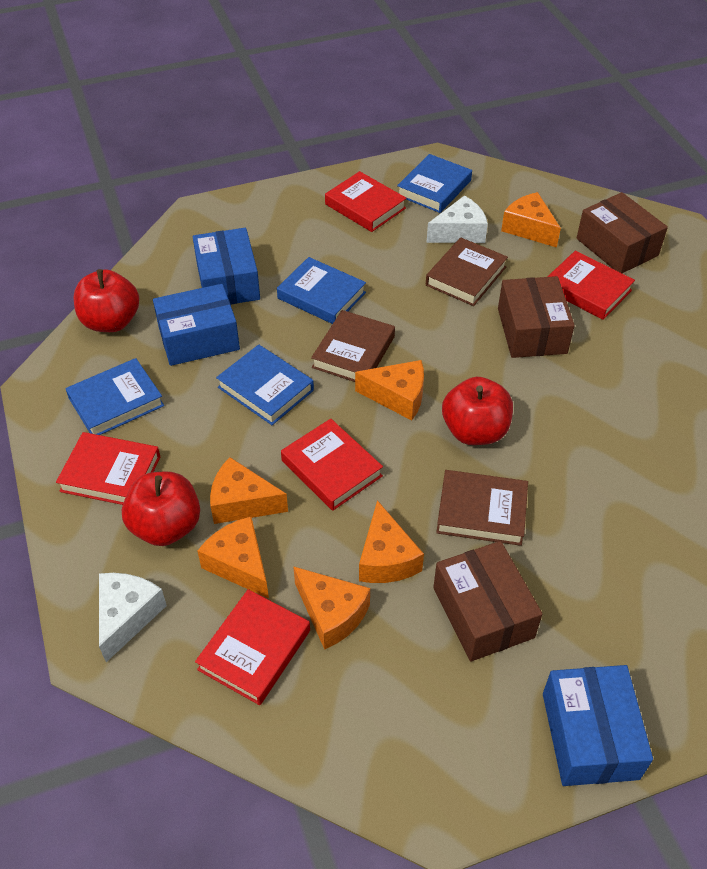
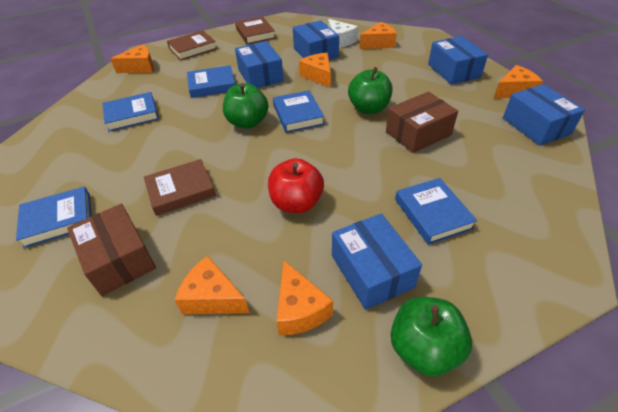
blue book: [65,358,164,435] [216,344,314,425] [277,257,366,324] [397,154,472,213] = 4 -> [16,186,92,248] [102,92,159,132] [187,65,235,98] [273,90,324,133] [395,178,477,245] = 5
blue box: [153,284,240,366] [193,228,260,305] [543,665,653,786] = 3 -> [235,41,284,88] [293,20,339,60] [332,213,422,310] [428,36,488,85] [503,84,585,146] = 5
brown box: [433,541,542,662] [498,276,575,358] [577,192,668,273] = 3 -> [67,204,156,296] [386,92,458,153] = 2
green apple: none = 0 -> [223,83,268,129] [348,67,392,114] [391,297,472,377] = 3
red apple: [74,269,139,332] [122,472,200,546] [442,377,513,445] = 3 -> [268,158,324,213] = 1
red book: [56,432,160,505] [195,589,310,705] [281,419,383,511] [325,171,407,232] [547,250,635,320] = 5 -> none = 0
white cheese: [99,573,167,662] [426,195,488,243] = 2 -> [328,19,358,48] = 1

